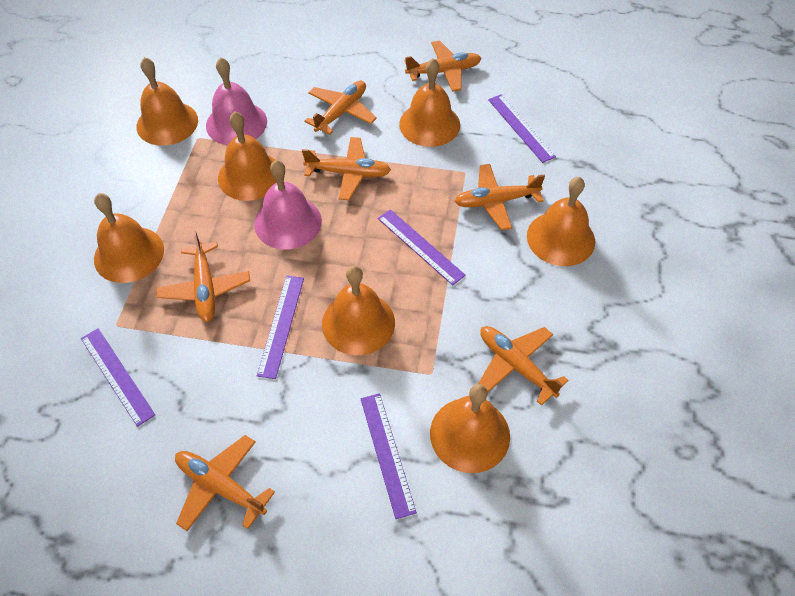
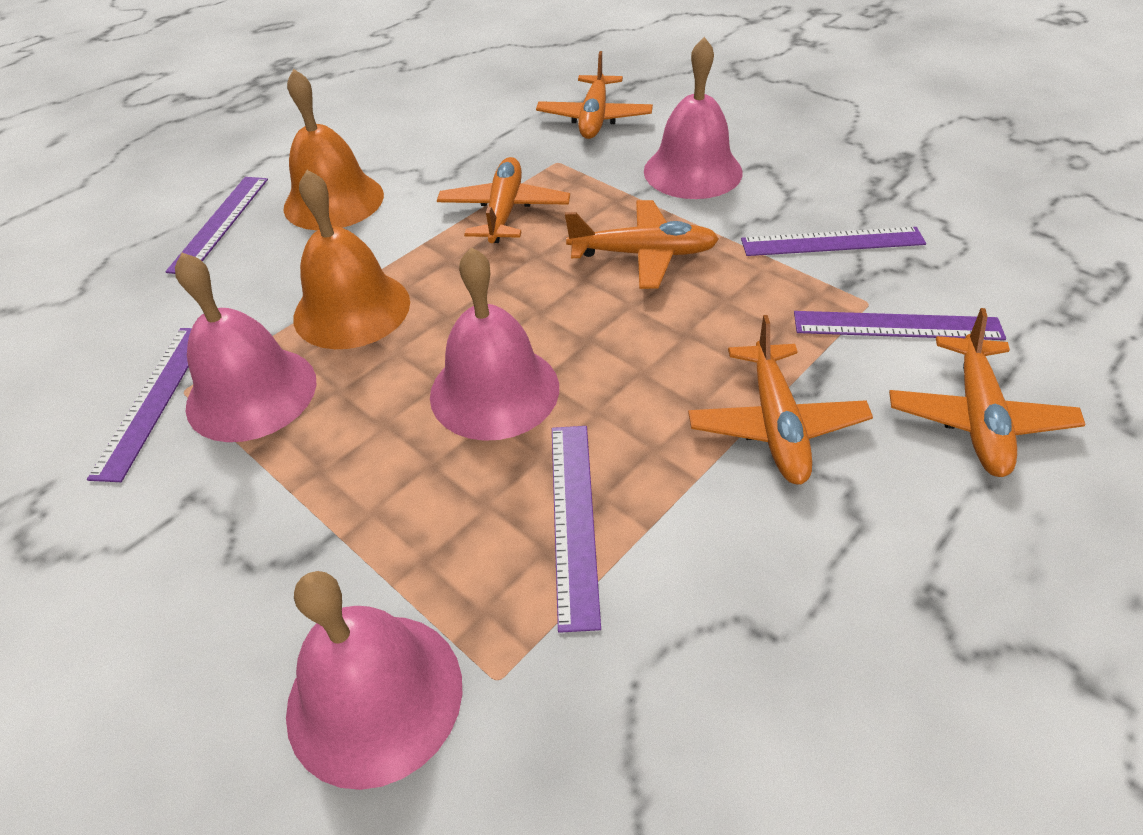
orange bell: [94,193,164,283] [137,57,198,146] [218,112,277,201] [322,266,395,355] [399,58,460,147] [430,384,510,473] [527,177,595,266] = 7 -> [284,69,384,230] [293,170,410,349] = 2
orange plane: [156,230,250,322] [175,435,275,531] [302,137,391,200] [304,81,377,135] [404,41,481,92] [454,164,545,230] [478,326,569,406] = 7 -> [437,157,570,243] [536,51,653,139] [565,200,719,289] [688,315,873,484] [889,308,1086,477] = 5
pink bell: [206,57,267,146] [254,160,322,250] = 2 -> [175,253,316,442] [286,571,462,790] [430,247,559,441] [644,37,743,199] = 4

